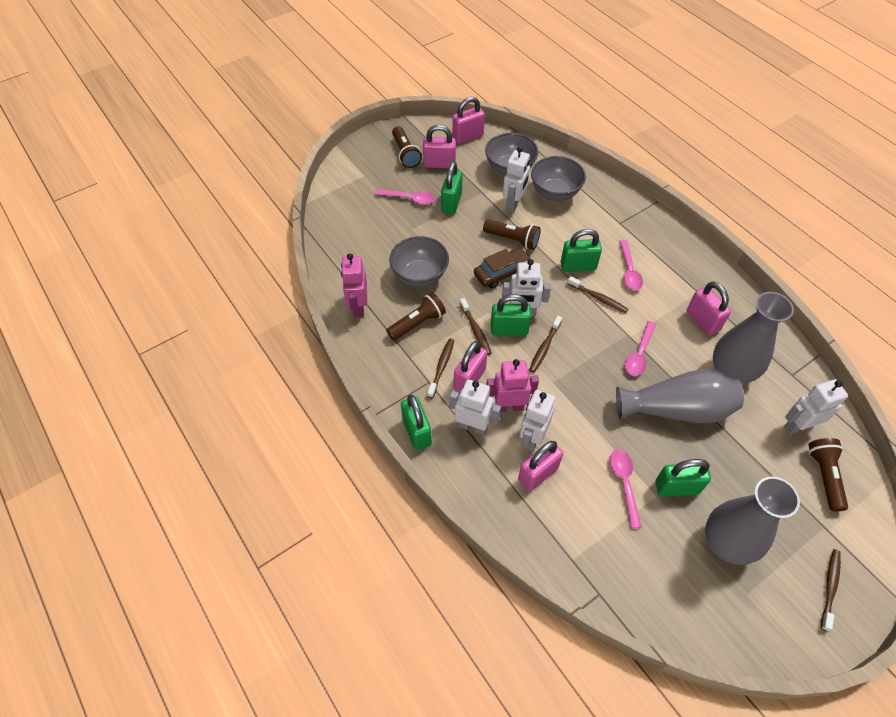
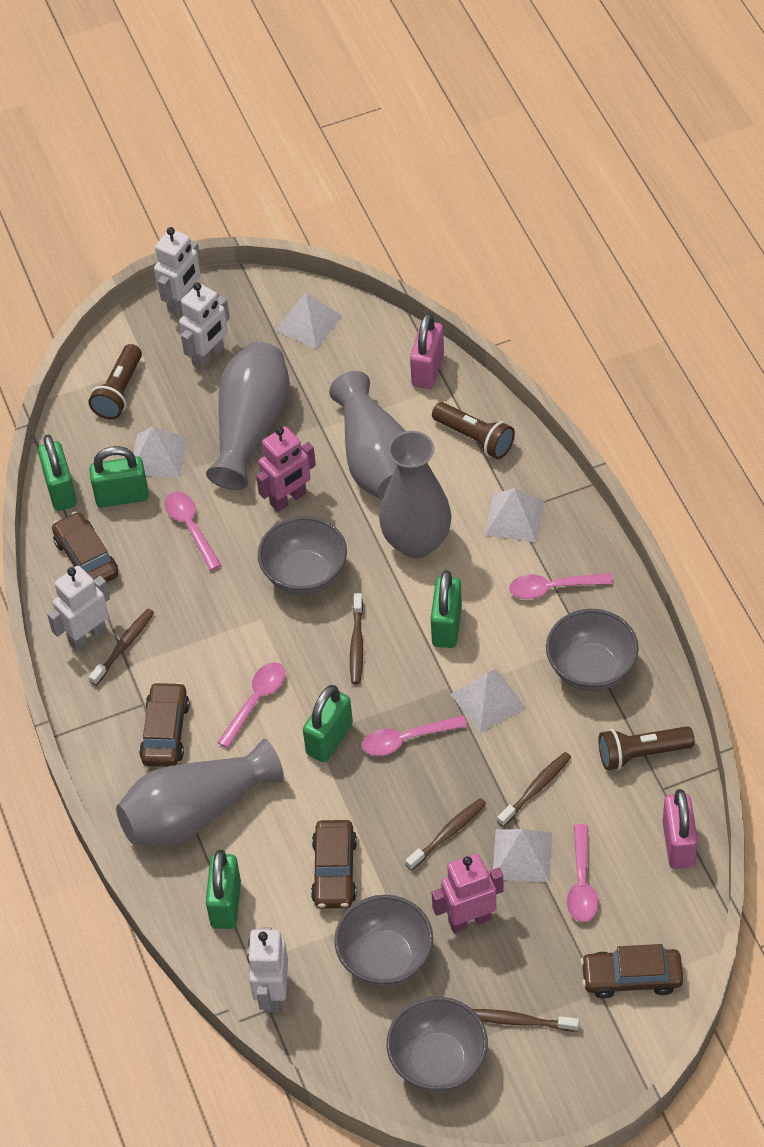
brown car: [474,248,533,289] = 1 -> [52,512,118,583] [139,682,190,767] [311,820,357,909] [580,944,683,999] = 4
brown flashlight: [386,292,446,341] [392,126,422,168] [483,219,541,250] [808,438,848,512] = 4 -> [89,344,142,419] [432,402,515,459] [598,726,695,770] = 3
grey bowl: [389,236,449,287] [485,133,538,175] [531,156,586,201] = 3 -> [258,516,347,596] [334,895,433,987] [386,997,488,1092] [546,609,639,692] = 4
grey vase: [616,369,744,423] [705,476,800,565] [713,292,794,384] = 3 -> [116,739,284,846] [206,342,290,490] [329,371,406,500] [379,431,452,558] = 4
pink padlock: [423,125,456,168] [452,97,485,144] [454,341,487,392] [518,441,563,491] [687,282,731,336] = 5 -> [410,313,444,389] [663,789,698,869] = 2
pink spoon: [374,189,435,205] [610,449,642,528] [619,240,643,290] [625,321,656,376] = 4 -> [165,492,221,571] [217,662,286,748] [362,715,467,756] [509,573,613,599] [567,824,599,922] = 5
white pyramid: none = 0 -> [133,426,187,478] [275,292,342,349] [451,669,526,733] [485,488,545,542] [493,829,552,882] = 5
white robot: [449,379,501,435] [502,259,551,316] [503,147,530,212] [520,389,555,451] [784,379,848,435] = 5 -> [47,566,110,651] [154,227,201,315] [179,282,230,370] [247,927,288,1013] = 4

